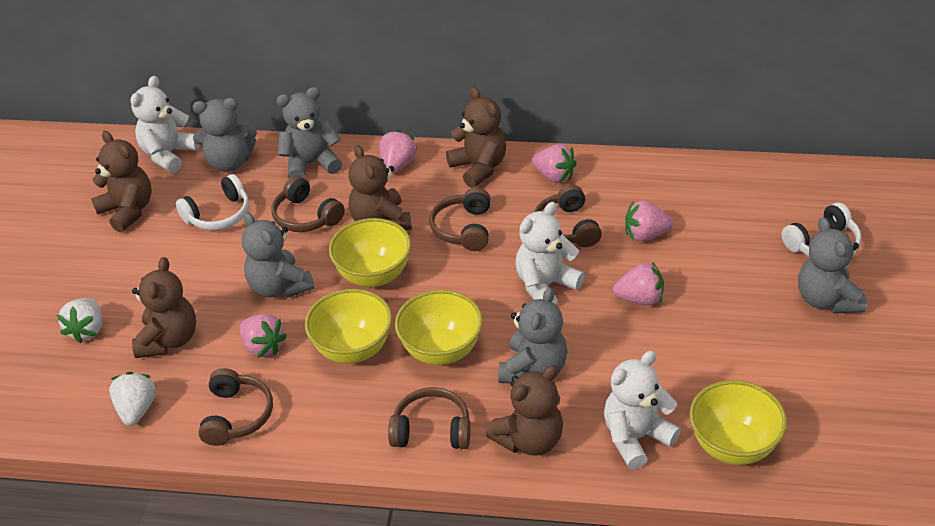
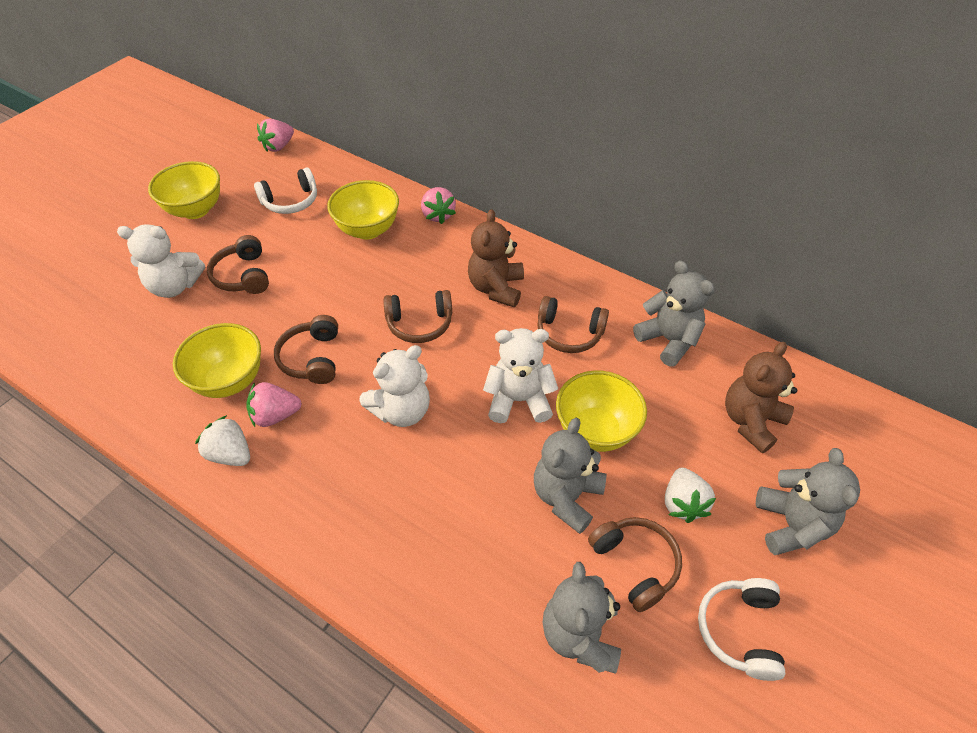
brown teddy bear: [91,131,152,233] [132,257,196,358] [348,145,412,230] [446,87,506,188] [486,365,563,455] = 5 -> [468,209,524,307] [725,342,797,453] = 2
grey teddy bear: [193,98,257,172] [242,212,315,298] [277,87,342,179] [498,287,567,383] [798,217,867,313] = 5 -> [534,418,606,534] [542,562,621,674] [633,260,715,367] [756,448,860,555] = 4
pink strawberry: [240,314,287,358] [379,130,417,173] [532,144,577,183] [613,262,664,305] [625,201,673,241] = 5 -> [246,382,302,427] [257,119,294,152] [421,187,456,224] = 3

